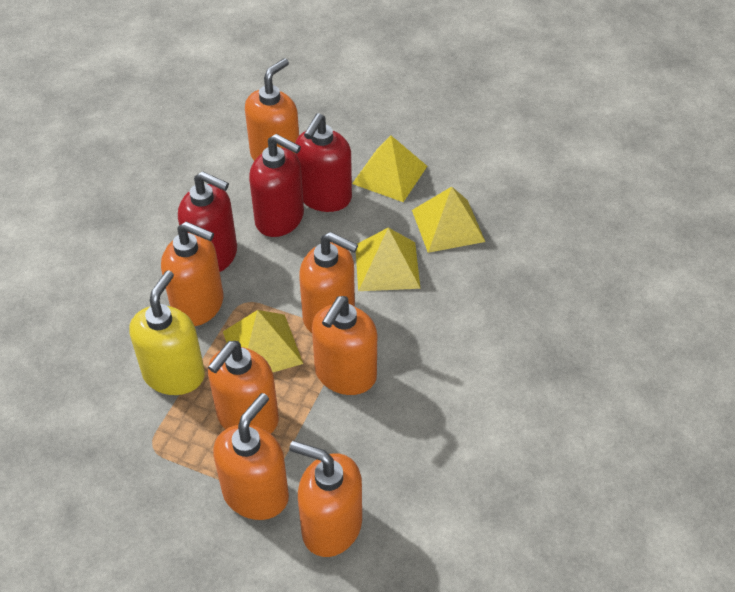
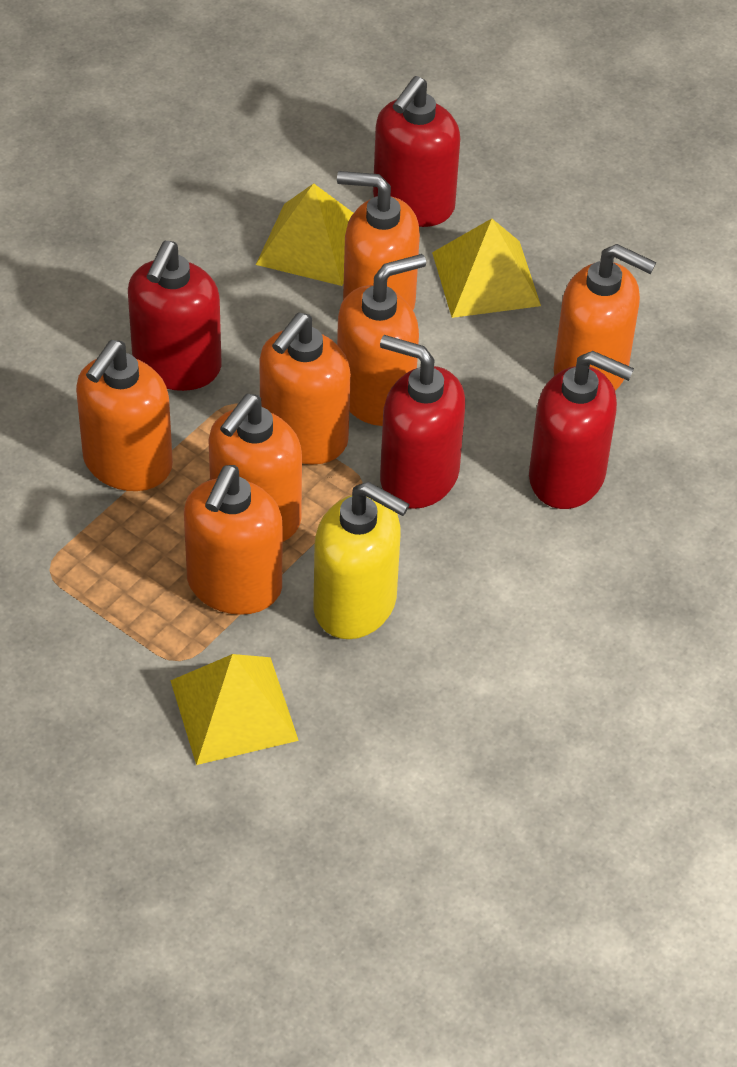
red soap dispenser: [178,171,237,272] [249,134,304,237] [295,113,352,212] = 3 -> [128,241,222,391] [373,76,460,227] [380,335,465,509] [529,351,634,509] = 4
yellow pyramid: [223,310,303,372] [352,136,427,202] [356,228,420,291] [412,187,485,253] = 4 -> [170,654,299,765] [256,183,353,286] [432,219,541,318] = 3

